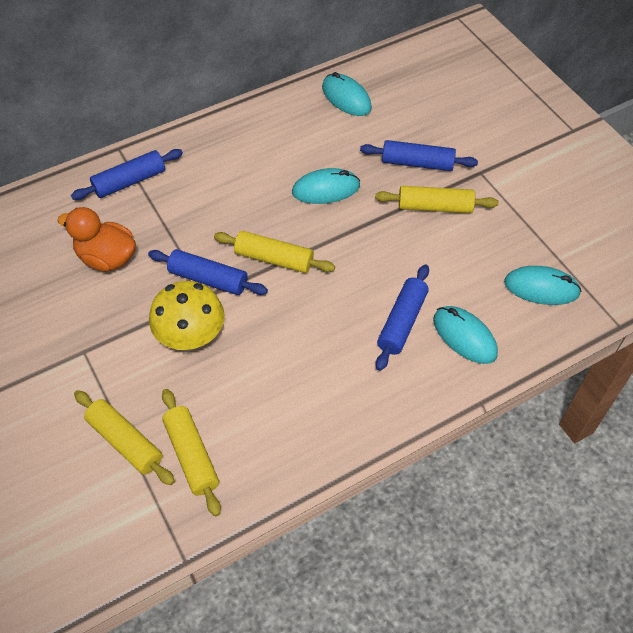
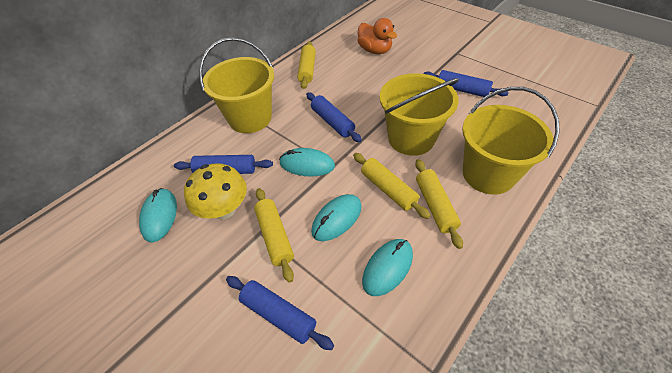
yellow bucket: none = 0 -> [199,37,274,133] [380,73,459,156] [462,87,560,195] = 3

